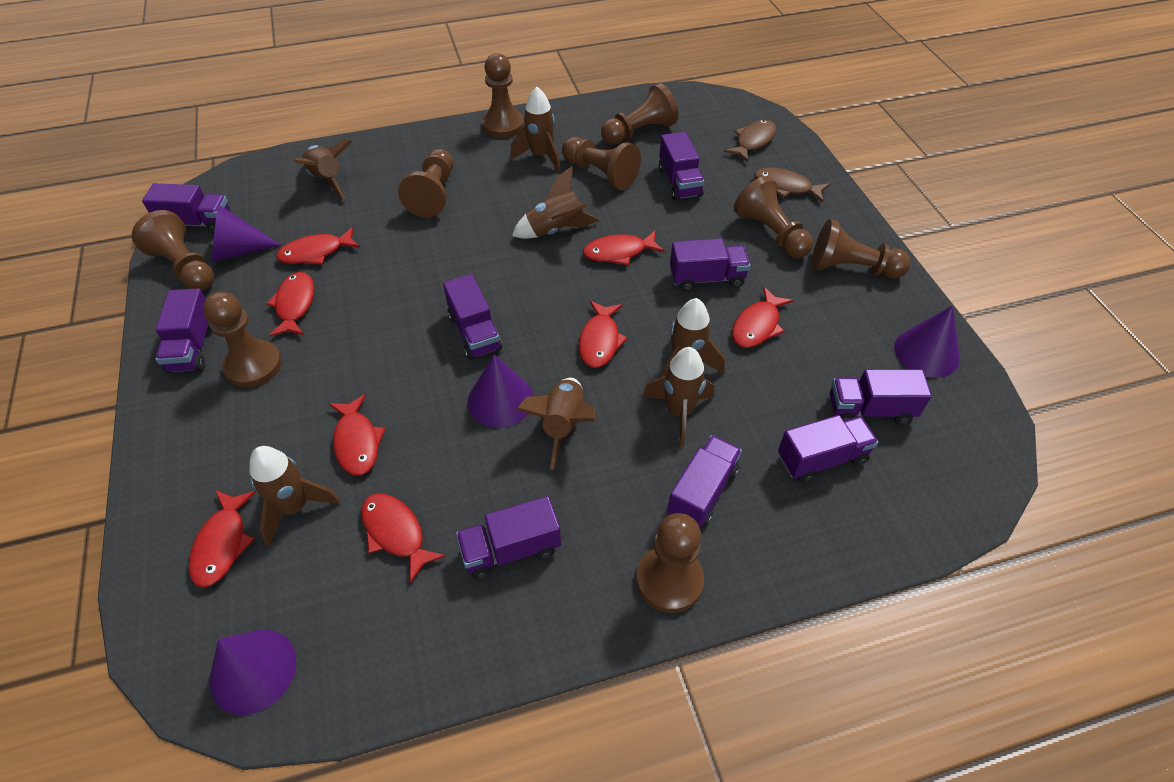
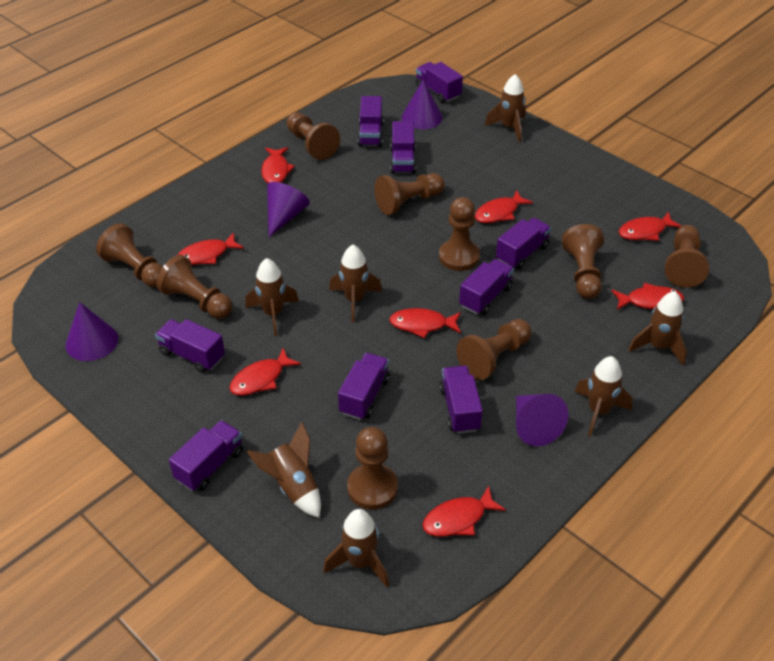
brown fish: [724,120,776,162] [754,167,830,202] = 2 -> none = 0

